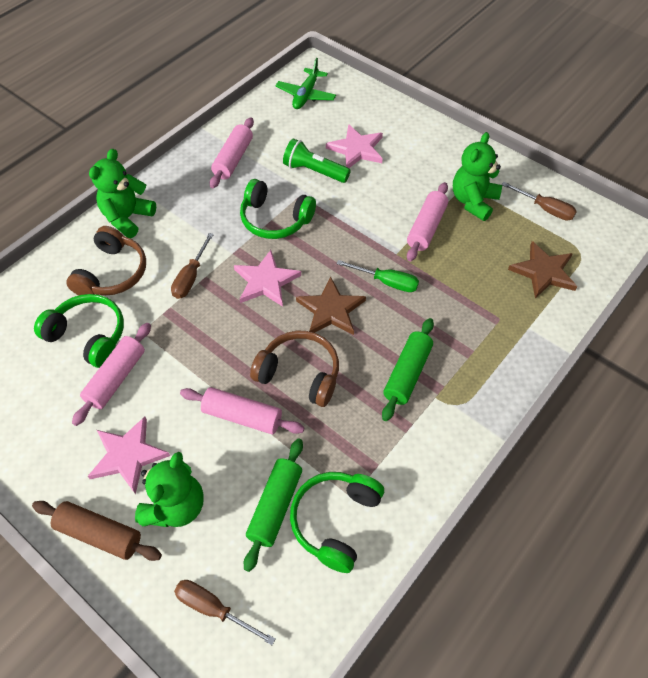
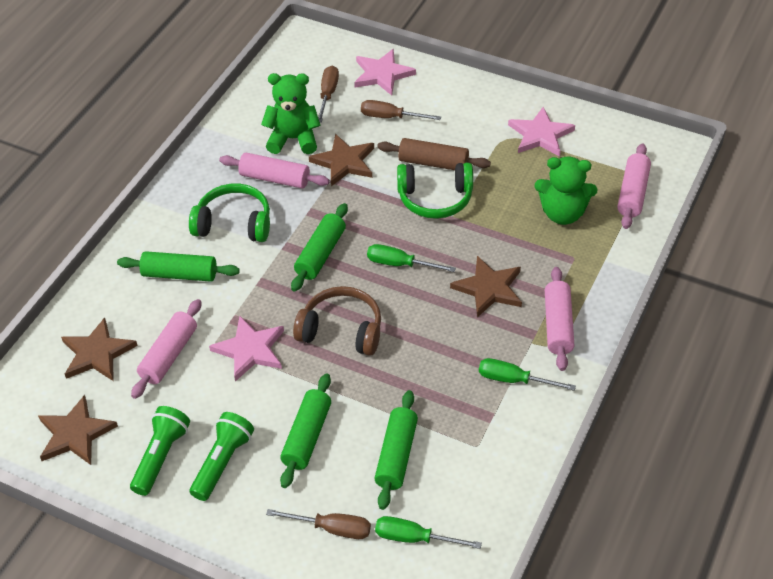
brown headphones: [66,226,146,295] [250,331,339,407] = 2 -> [293,286,381,356] = 1
brown star: [296,277,366,335] [508,241,577,299] = 2 -> [38,395,118,465] [61,317,138,381] [309,134,374,186] [450,256,522,317] = 4
green flashlight: [283,138,351,183] = 1 -> [130,406,190,496] [190,412,254,501] = 2
green headphones: [34,294,124,368] [240,179,316,239] [290,472,384,573] = 3 -> [189,184,270,242] [397,163,473,219] = 2
green plane: [276,58,336,109] = 1 -> none = 0
green rolling pin: [244,438,303,572] [382,318,434,421] = 2 -> [117,251,240,282] [280,374,331,488] [291,203,348,292] [374,390,418,510] = 4
green screwdriver: [337,260,419,292] = 1 -> [367,244,456,272] [375,516,482,549] [479,358,576,391] = 3
green teddy bear: [89,149,156,238] [135,452,204,527] [453,132,502,221] = 3 -> [261,73,320,154] [534,157,597,225] = 2

